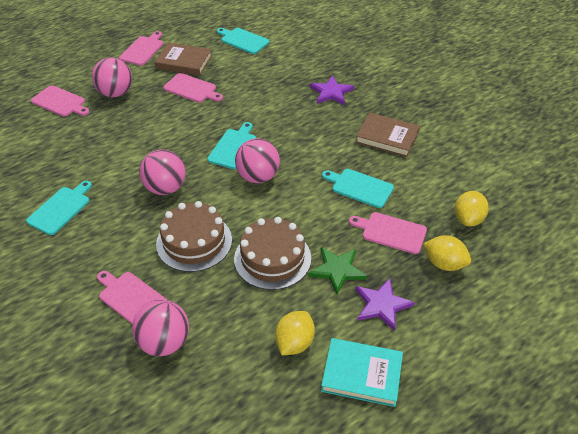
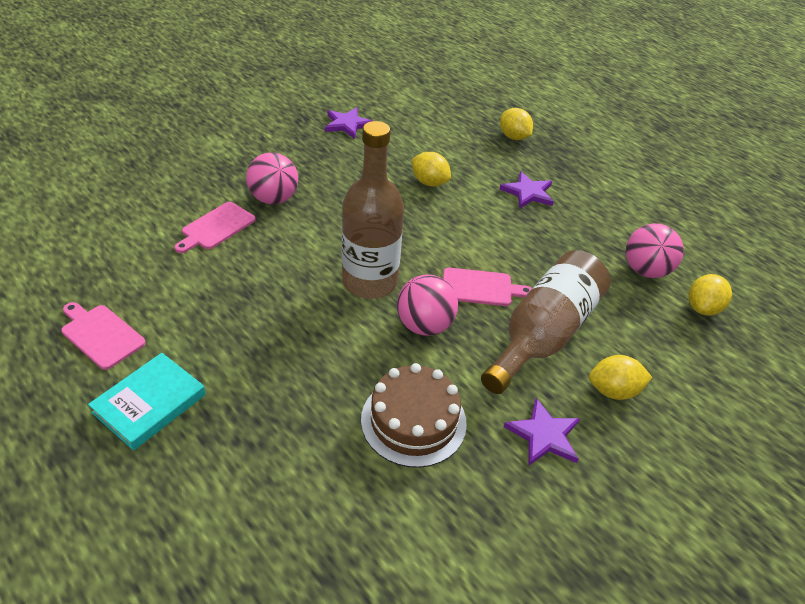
brown book: [154,43,212,76] [356,112,420,157] = 2 -> none = 0
brown bottle: none = 0 -> [342,121,404,299] [481,250,611,394] = 2
brown cake: [156,201,232,272] [234,217,311,290] = 2 -> [361,363,467,468] = 1
green star: [308,247,367,294] = 1 -> none = 0
pink ball: [92,57,132,98] [132,299,189,356] [139,150,186,195] [235,138,280,183] = 4 -> [246,153,298,204] [397,275,458,336] [626,223,684,278] = 3
pink cutting board: [31,85,89,117] [97,271,167,325] [119,31,163,66] [163,73,223,103] [349,212,427,254] = 5 -> [61,302,146,370] [174,202,256,253] [443,268,532,306] = 3
purple star: [310,75,354,105] [355,278,415,331] = 2 -> [325,107,372,139] [499,171,554,208] [504,398,580,466] = 3
turquoise cutting board: [26,181,92,235] [207,122,256,169] [217,28,269,54] [322,169,394,208] = 4 -> none = 0
yellow lemon: [275,311,315,355] [423,235,471,271] [455,191,489,226] = 3 -> [412,152,451,186] [500,108,533,140] [589,355,652,400] [689,274,732,316] = 4

